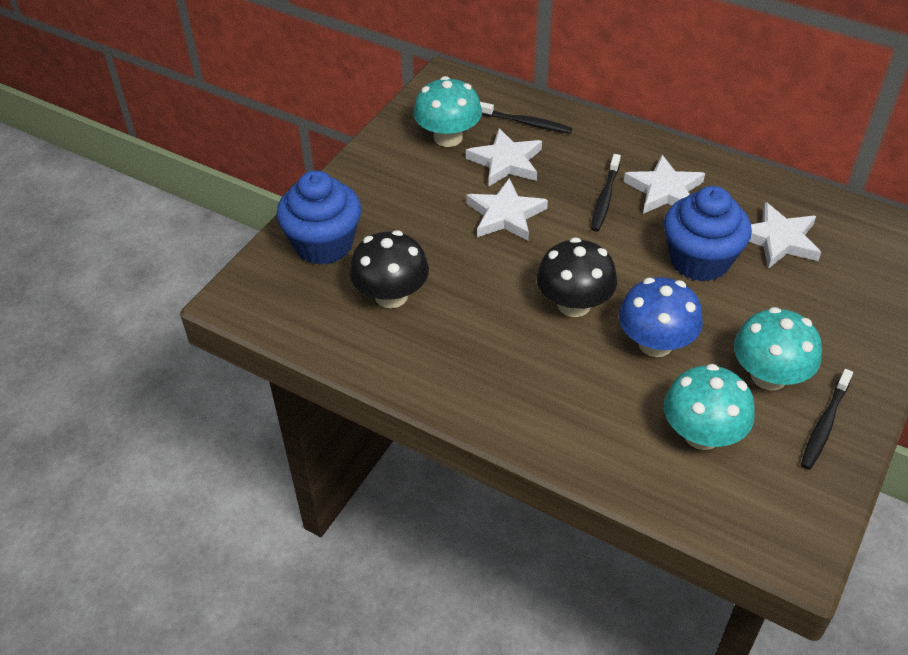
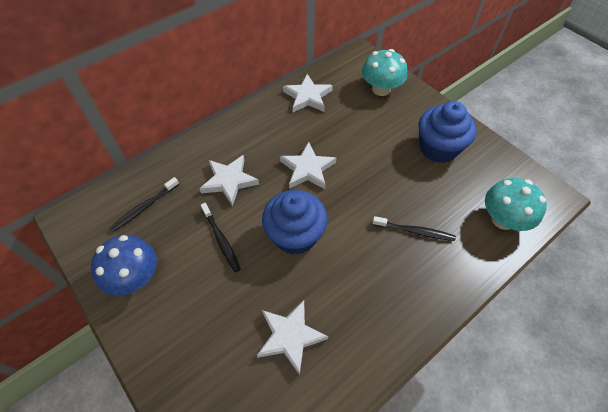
black mushroom: [349,230,429,308] [537,237,617,317] = 2 -> none = 0
turquoise mushroom: [413,76,482,147] [664,364,755,450] [734,307,822,391] = 3 -> [362,49,407,96] [485,178,547,231] = 2

